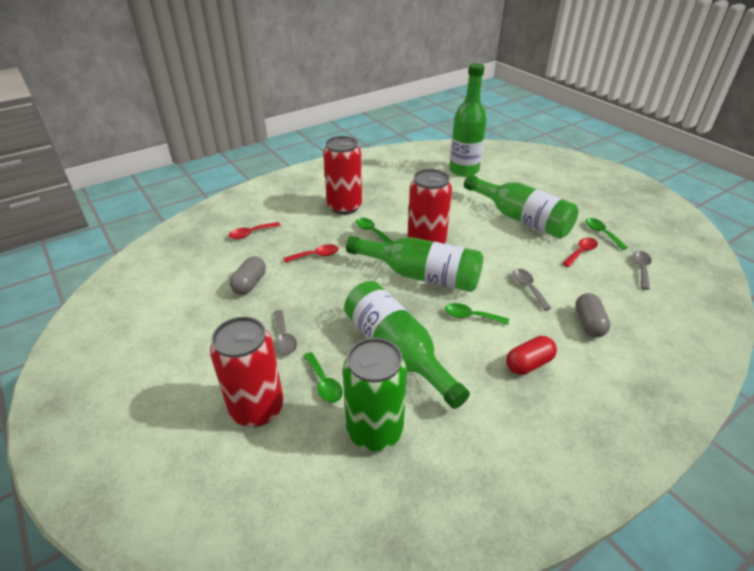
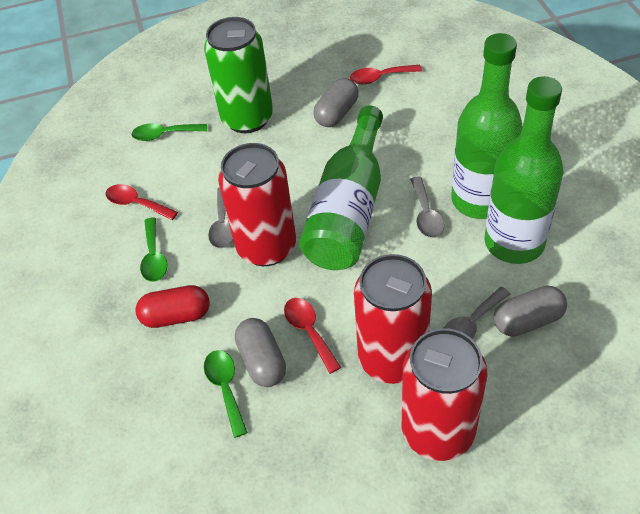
green bottle: [344,281,470,409] [346,236,483,292] [449,63,487,177] [464,174,578,239] = 4 -> [299,105,383,270] [451,33,523,219] [485,76,563,264] = 3
green spoon: [304,352,343,403] [356,218,393,243] [445,303,509,325] [585,218,628,250] = 4 -> [131,123,207,141] [140,218,167,282] [204,350,248,438] = 3
grey capsule: [230,256,266,295] [575,293,610,337] = 2 -> [235,318,286,387] [313,78,359,127] [494,286,567,337] = 3

